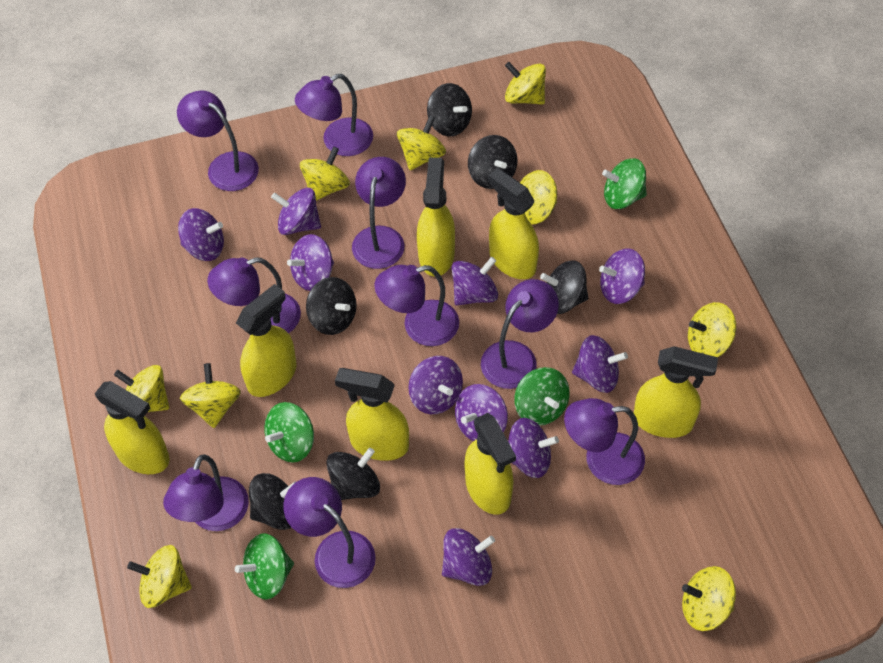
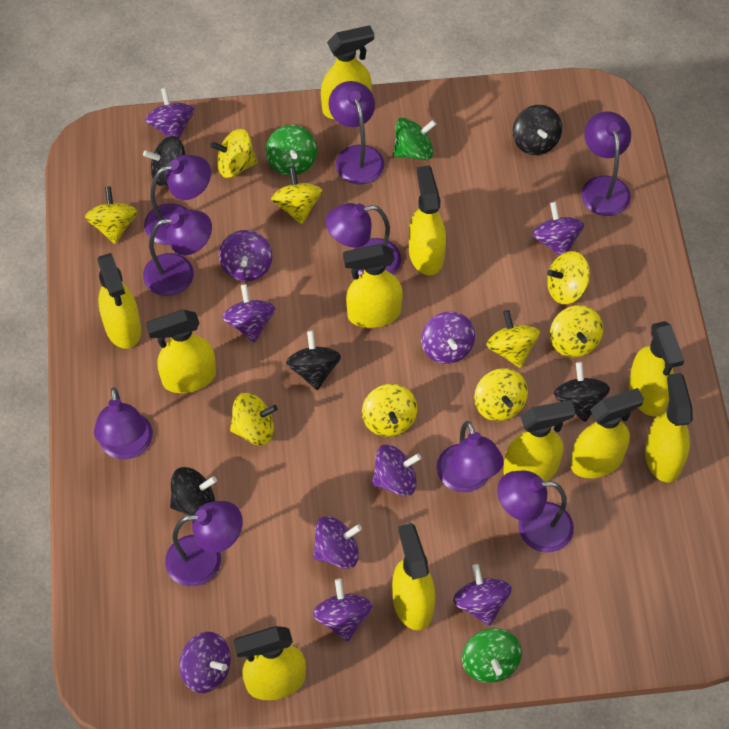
black spinning top: [249,473,296,530] [306,277,356,335] [326,448,380,500] [427,83,472,136] [468,135,517,189] [540,260,588,314] = 6 -> [143,136,186,186] [170,467,217,515] [286,330,341,390] [513,105,562,155] [554,362,610,422] = 5
green spinning top: [235,533,294,599] [264,402,314,463] [514,367,569,426] [602,158,647,209] = 4 -> [266,125,317,176] [393,118,436,160] [462,628,522,683] = 3
yellow spray bottle: [95,381,170,474] [236,284,296,397] [335,368,409,461] [417,157,455,277] [465,413,516,515] [488,168,539,279] [634,346,718,438] = 7 -> [97,253,141,349] [146,309,216,393] [233,626,306,700] [321,25,374,119] [343,244,403,328] [392,523,435,630] [409,165,446,275] [503,400,575,481] [571,388,644,478] [629,321,684,416] [645,373,693,483] = 11

